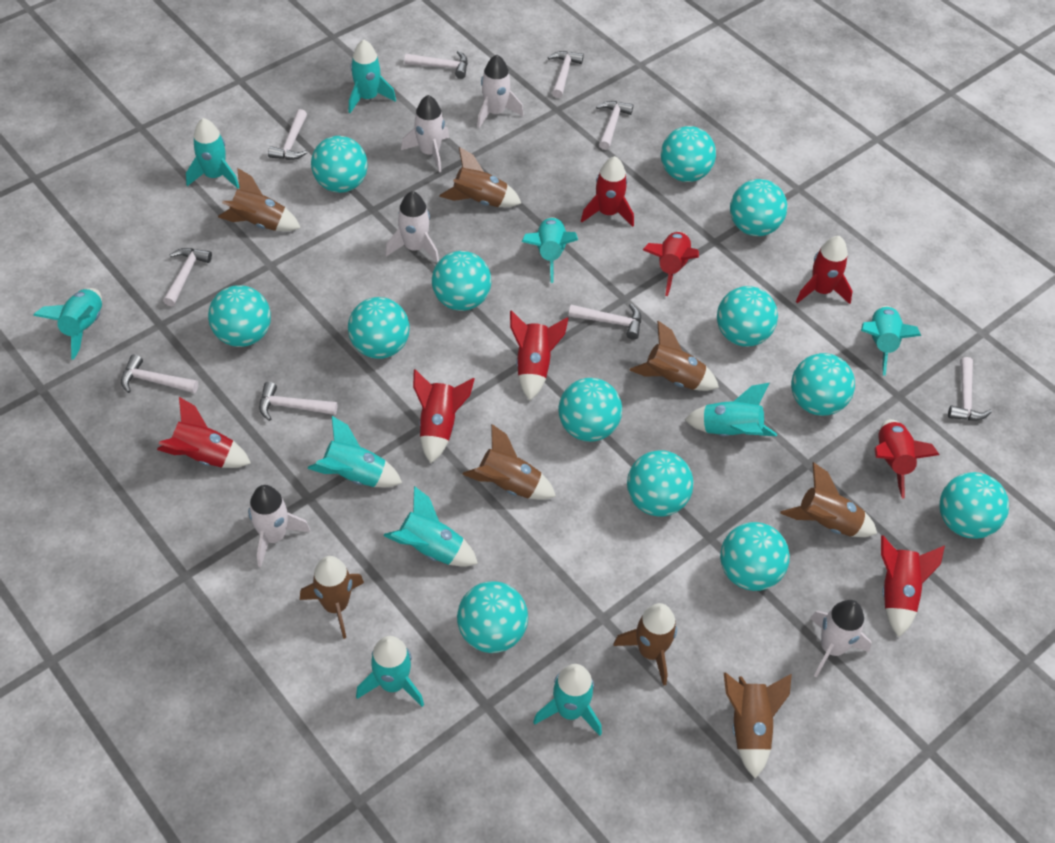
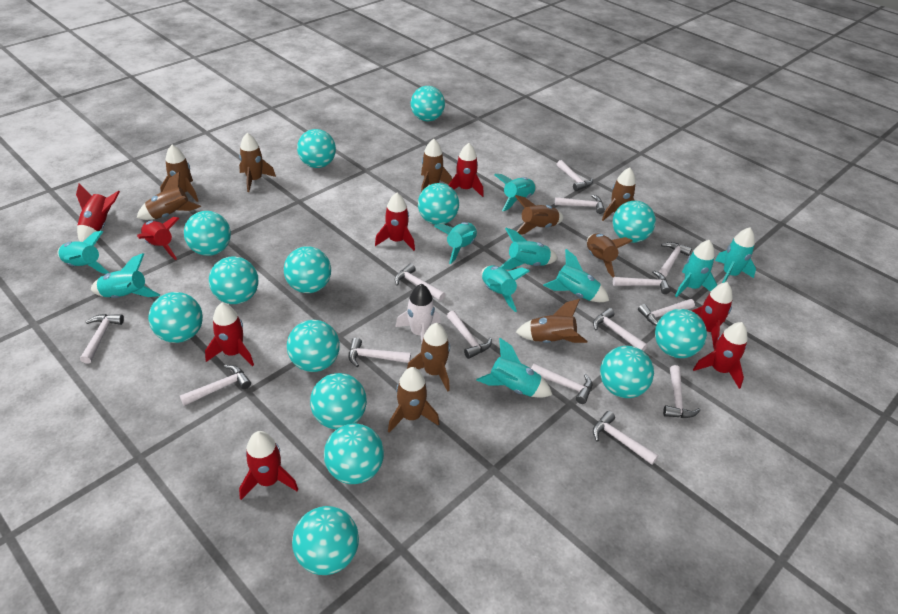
brown rocket: [218,168,301,231] [300,556,364,639] [439,147,521,207] [462,424,556,500] [613,603,677,686] [629,321,719,391] [724,673,792,779] [780,462,877,537] = 8 -> [137,172,201,220] [160,145,198,202] [239,133,276,192] [388,367,439,433] [407,323,450,392] [421,139,452,192] [515,195,564,235] [516,299,587,343] [587,234,632,277] [602,168,636,221] = 10
turquoise ball: [208,285,271,347] [311,136,368,193] [348,297,410,359] [432,251,491,311] [457,581,528,653] [558,378,622,442] [627,450,694,516] [661,126,716,182] [717,286,778,347] [720,522,790,591] [730,179,787,236] [791,353,855,416] [939,472,1009,539] = 13 -> [148,292,203,343] [184,211,231,256] [209,256,259,304] [284,246,331,293] [287,320,340,372] [292,506,359,575] [297,129,336,168] [310,373,367,430] [324,424,384,484] [411,86,445,121] [418,183,459,225] [600,346,654,398] [613,201,656,243] [655,309,707,358] = 14
white hammer: [121,355,198,393] [163,248,212,306] [259,382,337,421] [268,109,307,160] [404,51,468,79] [548,51,584,98] [568,304,641,340] [596,101,633,150] [948,357,992,420] = 9 -> [80,314,124,364] [180,365,251,406] [349,338,411,367] [395,263,445,301] [447,311,492,359] [531,364,592,404] [555,194,605,214] [556,160,593,191] [593,308,648,351] [593,411,659,465] [613,271,671,294] [638,299,695,326] [659,242,692,277] [663,365,700,418] = 14
white rocket: [248,485,310,567] [385,191,439,263] [401,95,449,172] [477,55,524,128] [810,600,872,678] = 5 -> [395,284,441,344] = 1

